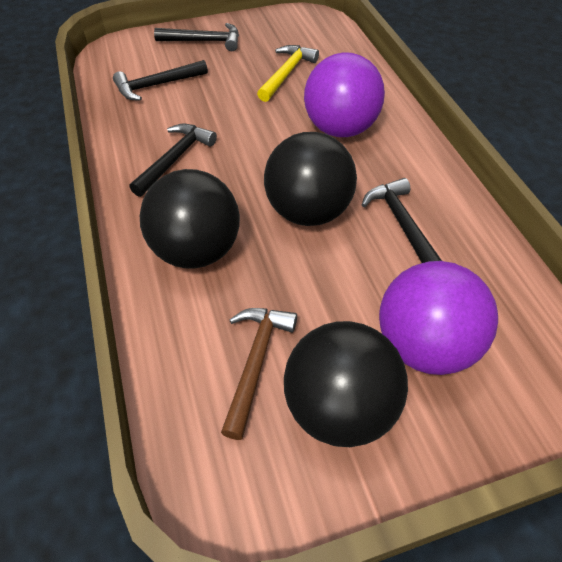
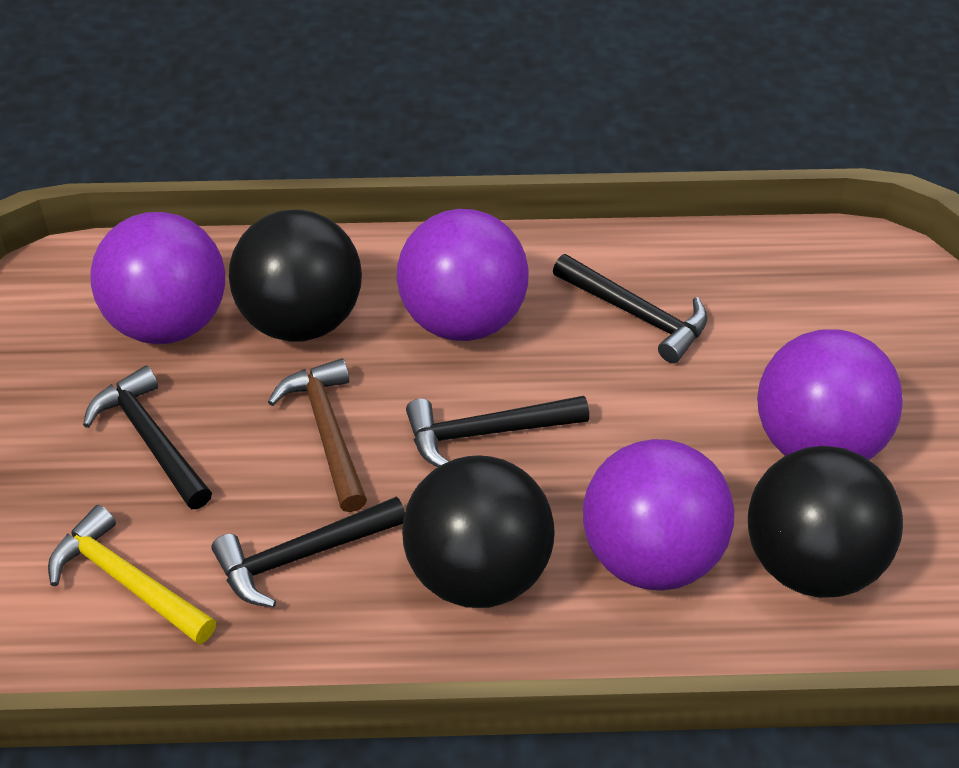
purple ball: [304,52,385,137] [379,261,498,375] = 2 -> [90,212,225,344] [397,209,529,341] [583,439,734,590] [757,329,903,460] = 4

